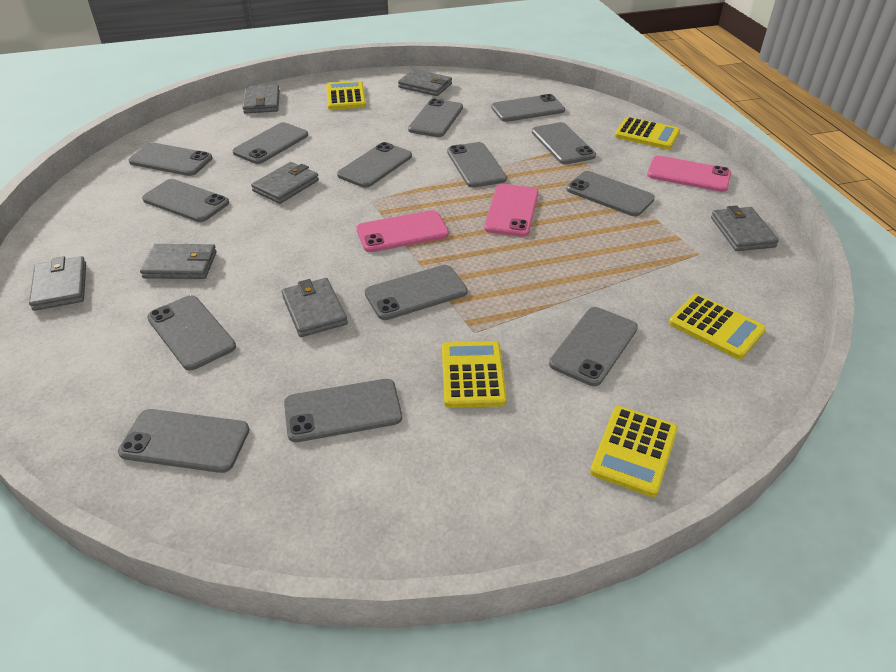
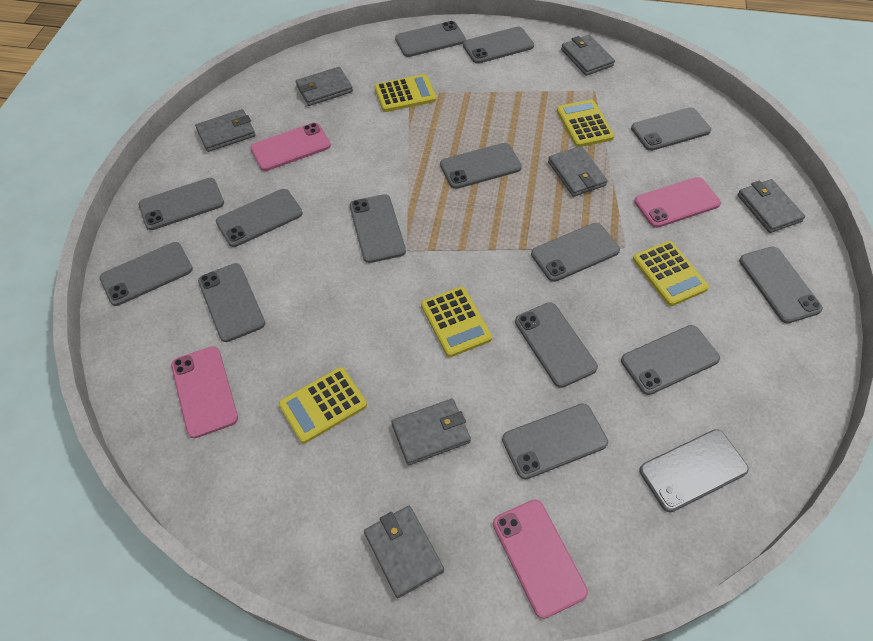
grey phone: [118,409,250,473] [129,143,213,176] [142,179,229,222] [147,295,236,371] [232,122,308,164] [284,379,402,442] [337,142,412,188] [365,265,467,320] [408,98,463,137] [447,142,507,188] [491,94,565,122] [532,122,596,164] [549,307,638,386] [566,171,655,216] = 14 -> [99,242,193,306] [139,178,224,230] [198,263,265,342] [216,189,303,247] [350,194,406,263] [395,21,466,57] [440,143,522,189] [463,27,534,64] [502,404,608,479] [515,302,598,388] [531,223,620,282] [621,325,720,395] [631,107,711,151] [639,429,749,512] [739,247,823,323] = 15
pink phone: [356,210,449,252] [484,184,539,237] [647,156,731,192] = 3 -> [171,346,238,438] [250,123,331,171] [493,499,588,619] [634,177,721,228] = 4

